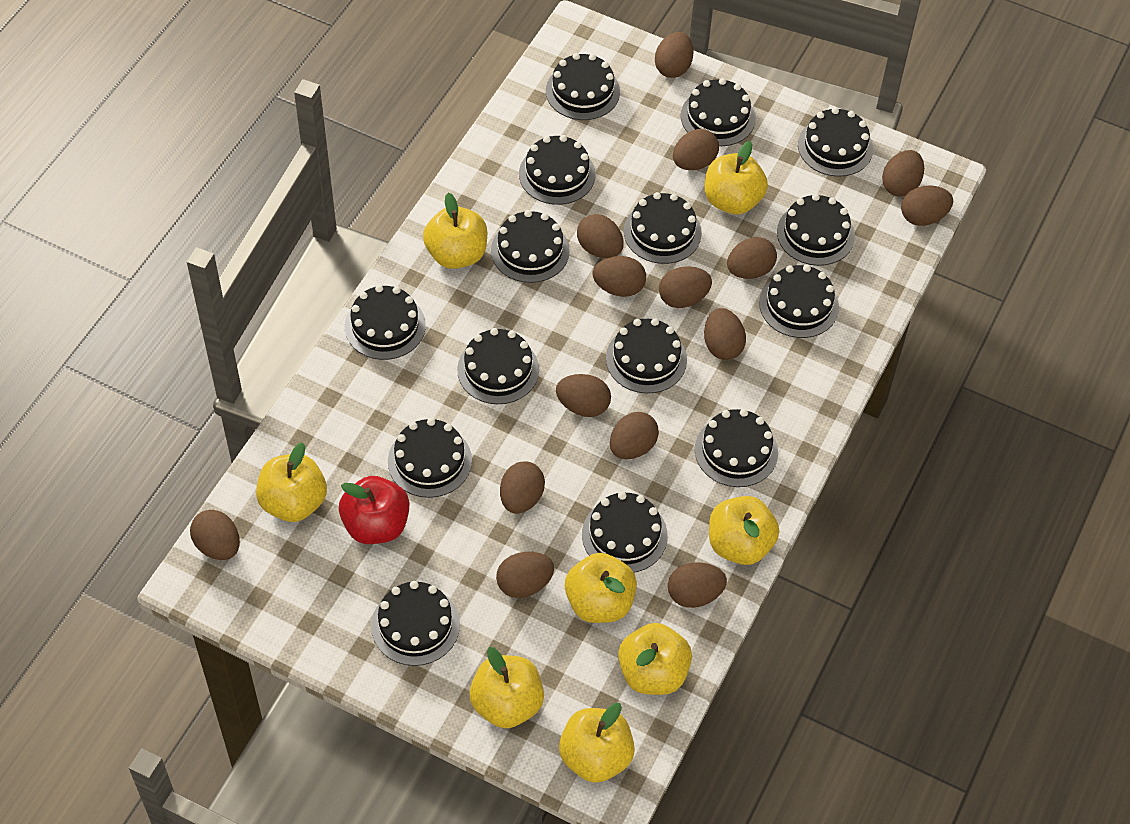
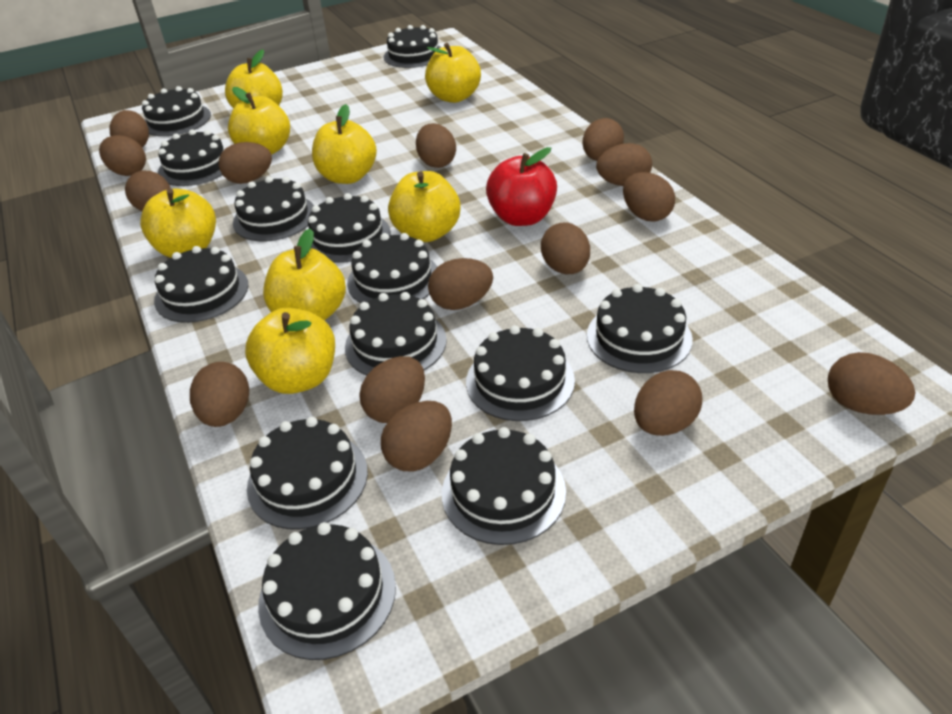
black cake: [345,285,426,360] [371,581,460,666] [388,418,472,498] [457,328,539,404] [491,210,570,283] [519,135,595,205] [546,53,620,120] [582,492,668,573] [606,318,687,393] [624,192,702,264] [681,78,756,146] [695,409,778,487] [759,264,839,338] [777,194,855,266] [798,107,873,177] = 15 -> [142,86,211,136] [154,246,248,323] [158,129,224,186] [233,176,314,241] [247,417,368,530] [258,522,396,660] [308,193,391,263] [345,292,447,376] [347,233,437,303] [384,25,442,68] [442,427,566,545] [466,325,575,421] [587,284,693,373] = 13

